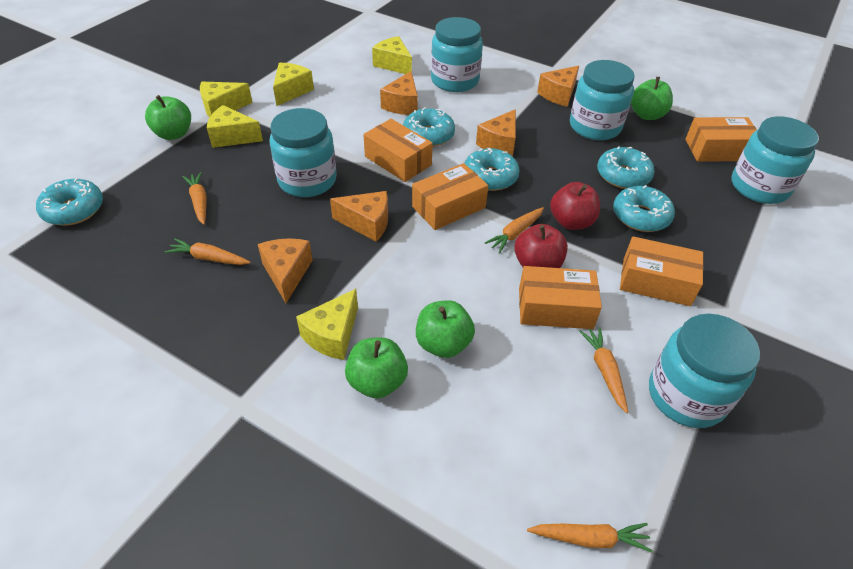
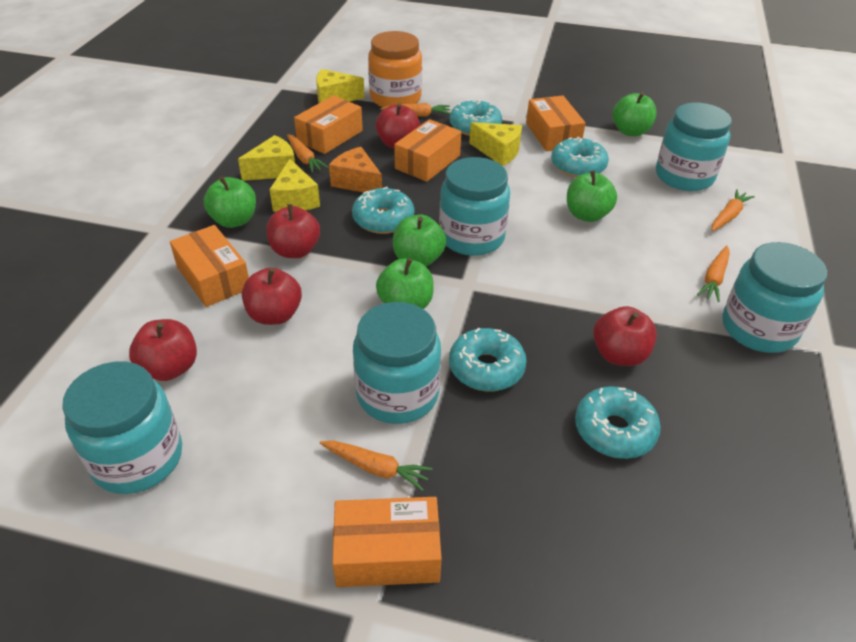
green apple: [145,95,191,140] [345,337,408,399] [416,300,475,358] [631,77,673,120] = 4 -> [204,176,256,228] [376,258,434,309] [393,214,446,266] [567,170,617,222] [612,92,657,136] = 5
orange cheese: [258,238,313,303] [330,191,388,242] [380,71,418,115] [476,109,516,156] [537,65,579,107] = 5 -> [329,147,382,193] = 1
orange jar: none = 0 -> [368,31,422,107] = 1
red apple: [514,224,568,268] [550,182,600,230] = 2 -> [129,319,197,381] [242,268,302,325] [266,204,320,258] [375,103,420,149] [593,306,657,366] = 5
yellow cheese: [200,82,252,118] [207,105,263,148] [273,63,314,106] [296,289,358,360] [372,36,412,74] = 5 -> [238,135,295,181] [269,159,320,212] [316,69,365,103] [469,122,522,166] = 4

